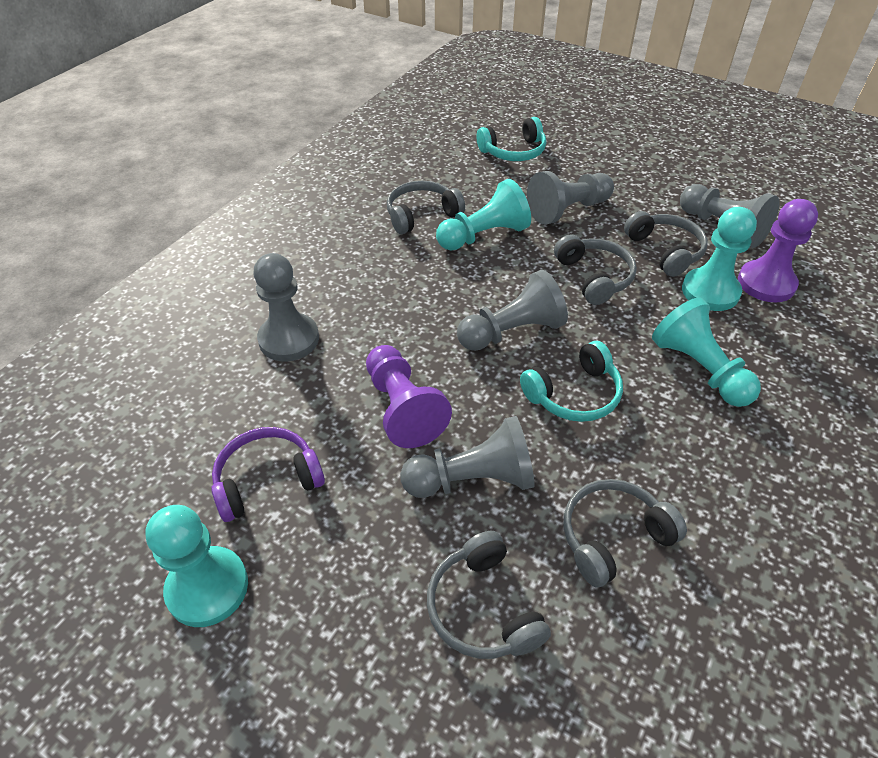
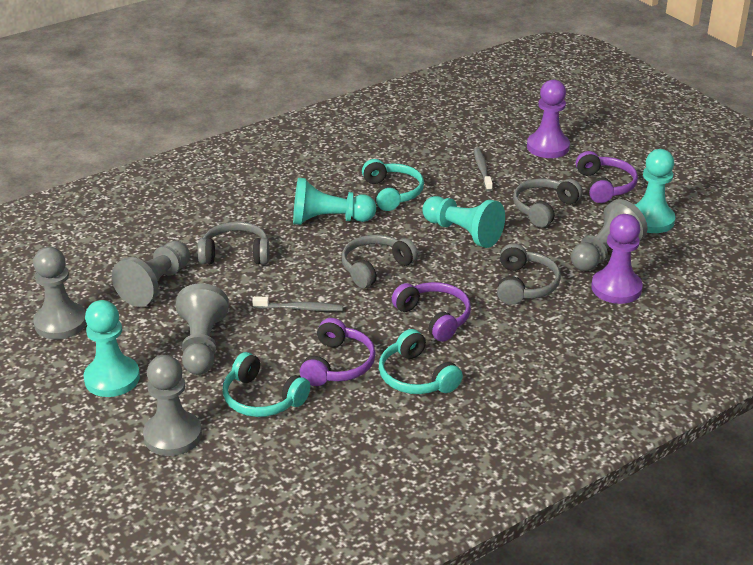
grey headphones: [387,181,465,234] [427,531,551,659] [554,234,637,305] [564,479,687,587] [624,211,708,277] = 5 -> [198,222,270,264] [341,235,418,288] [497,243,561,305] [513,179,583,227] = 4
grey toothbrush: none = 0 -> [252,296,343,311] [474,148,493,191] = 2
purple headphones: [211,427,325,522] = 1 -> [300,318,376,386] [392,282,471,342] [576,151,638,203] = 3
turquoise headphones: [477,117,546,161] [520,341,623,422] = 2 -> [223,352,310,417] [362,159,424,211] [379,329,463,394] = 3

